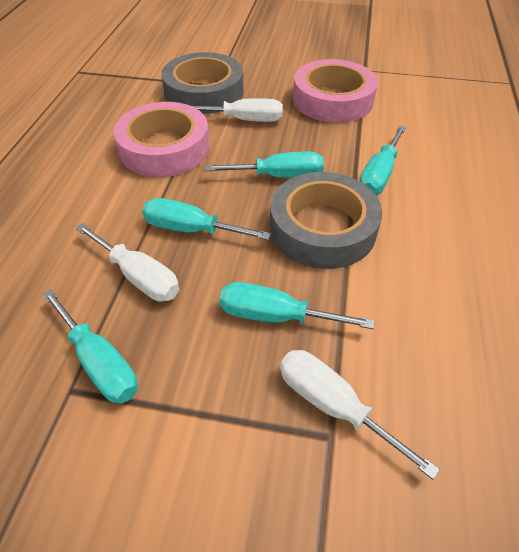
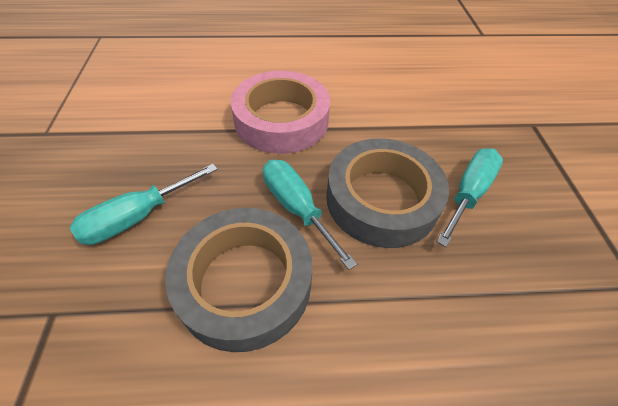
pink tape: [113,102,210,177] [293,59,378,123] = 2 -> [231,71,330,154] = 1
turquoise screwdriver: [42,289,138,404] [142,198,271,240] [205,152,324,178] [220,282,375,329] [360,125,407,195] = 5 -> [70,164,218,245] [263,160,357,270] [437,149,503,247] = 3
white screwdriver: [76,223,179,301] [192,98,283,122] [280,350,440,480] = 3 -> none = 0

